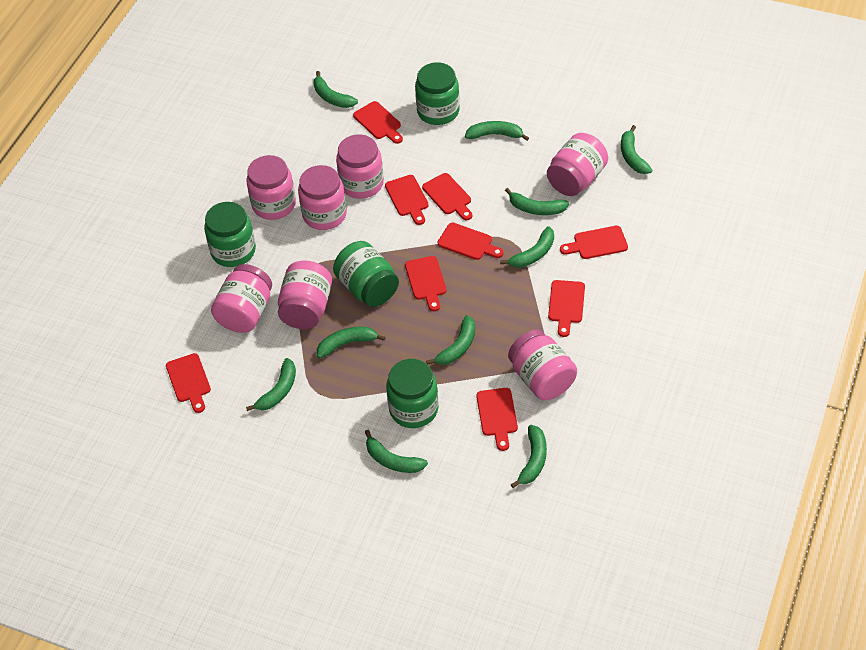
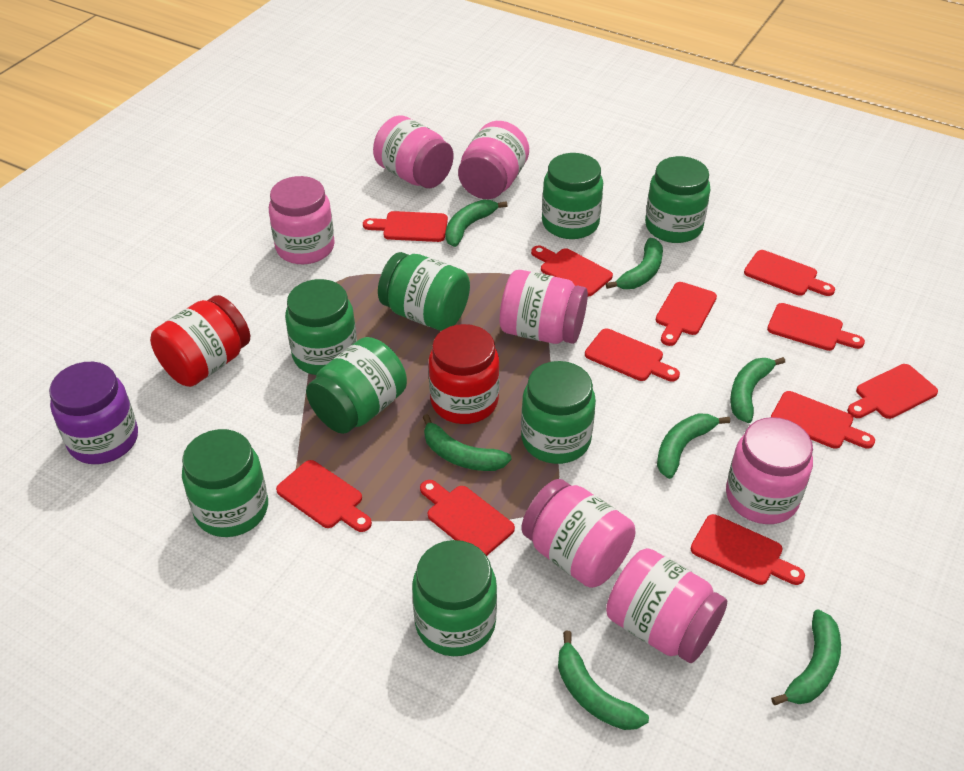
green banana: [246,358,296,411] [313,71,358,108] [317,327,386,358] [365,430,428,473] [426,315,475,365] [465,121,529,141] [500,226,554,268] [505,188,569,215] [510,425,547,488] [621,125,653,174] = 10 -> [423,414,512,471] [445,200,507,247] [558,631,649,730] [606,238,663,289] [657,413,730,479] [730,357,785,423] [771,609,841,705] = 7
green jar: [204,202,256,267] [333,241,399,307] [386,359,438,428] [415,62,460,125] = 4 -> [182,429,268,537] [285,279,357,375] [306,337,407,434] [378,252,470,331] [412,540,497,656] [521,361,596,464] [542,153,603,239] [645,156,711,243] = 8
purple jar: none = 0 -> [49,362,138,464] = 1
red cutting board: [166,353,211,413] [353,101,403,144] [385,175,429,225] [405,256,446,311] [422,173,472,220] [438,223,504,260] [476,388,518,451] [548,280,585,337] [560,226,628,259] = 9 -> [276,460,372,532] [363,211,448,242] [420,480,515,556] [531,245,613,296] [585,329,680,381] [656,282,717,346] [691,514,805,585] [744,250,835,296] [767,303,865,351] [771,391,875,449] [847,364,938,419] = 11
red jar: none = 0 -> [150,295,250,387] [429,324,500,424] = 2

